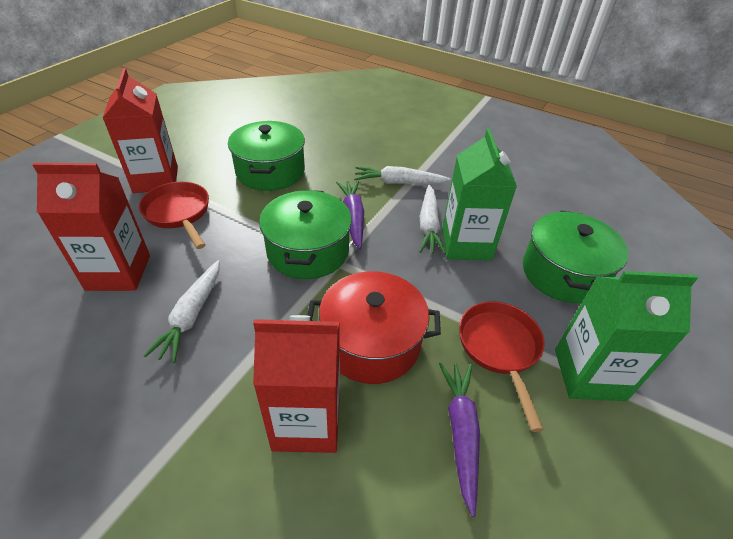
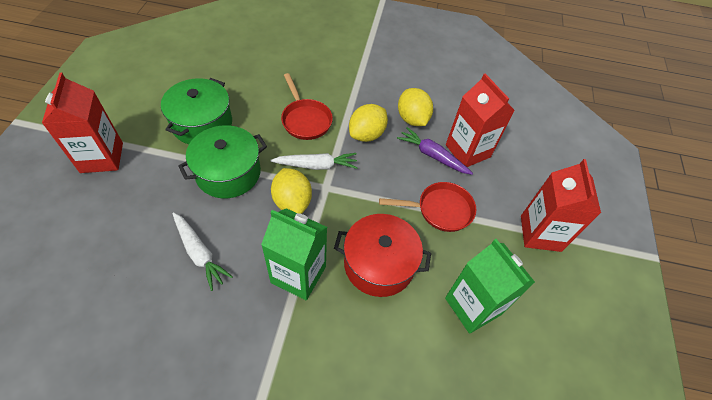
green pot: [228,121,305,191] [259,190,352,279] [523,210,629,303] = 3 -> [161,78,232,144] [178,125,267,198] = 2
purple carrot: [336,180,364,249] [439,363,480,517] = 2 -> [397,127,473,175] = 1
white carrot: [144,260,220,363] [354,166,450,184] [419,185,446,254] = 3 -> [172,212,233,291] [270,153,358,170] = 2
yellow lemon: none = 0 -> [271,168,312,214] [349,104,388,142] [398,88,433,126] = 3

